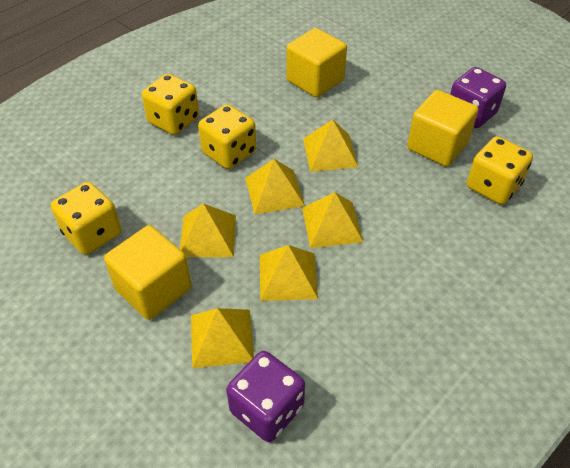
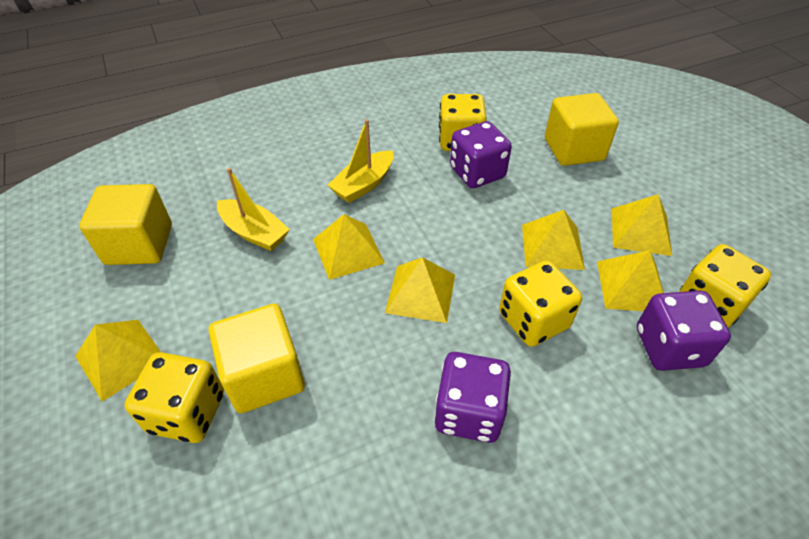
purple dice: [226,351,305,442] [450,67,506,128] = 2 -> [434,352,511,443] [450,121,512,188] [637,291,731,371] = 3
yellow boat: none = 0 -> [217,168,290,251] [327,119,394,203] = 2

